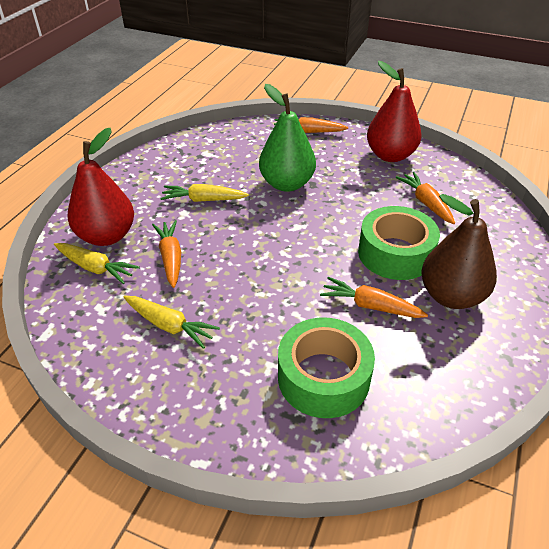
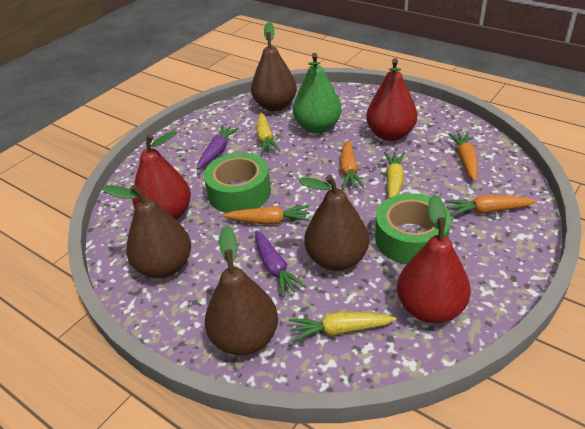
brown pear: [421,194,497,309] = 1 -> [102,184,191,278] [205,226,278,356] [251,22,297,112] [298,175,369,271] = 4
purple carrot: none = 0 -> [197,125,239,169] [255,231,306,297] = 2
red pear: [67,128,134,246] [367,61,422,162] = 2 -> [132,131,191,220] [366,58,417,141] [397,195,471,323] = 3

